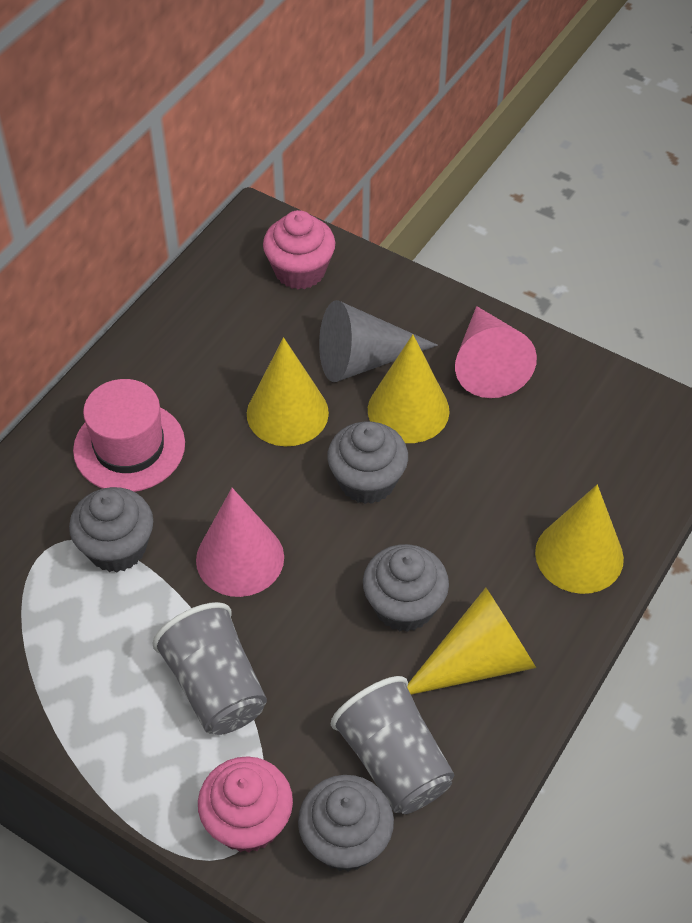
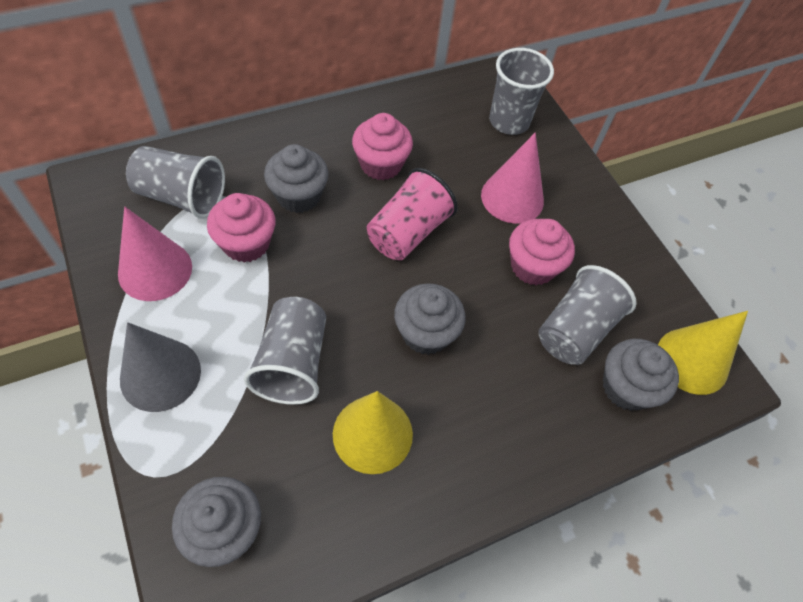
grey cup: [152,602,267,735] [331,676,454,814] = 2 -> [126,146,225,219] [244,297,326,405] [489,48,554,135] [538,265,637,365] = 4
pink cup: none = 0 -> [367,168,458,260] = 1
pink cupcake: [198,756,293,853] [263,210,335,290] = 2 -> [207,193,275,263] [352,113,413,180] [509,219,575,285] = 3
pink hat: [73,379,185,492] = 1 -> none = 0
yellow cone: [247,337,329,446] [368,334,449,443] [407,588,536,695] [535,485,624,594] = 4 -> [333,391,413,474] [658,311,748,395] = 2

